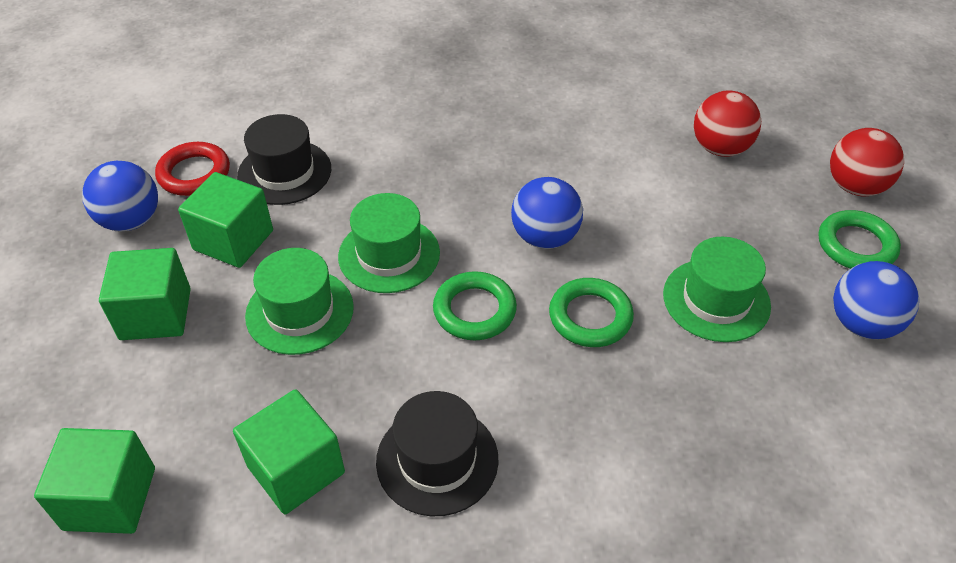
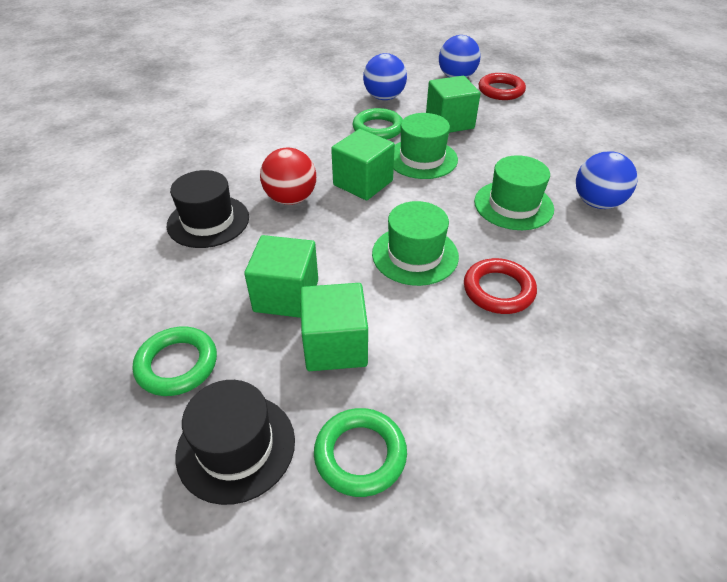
red ball: [694,90,761,157] [830,128,904,196] = 2 -> [260,148,316,205] = 1
red ring: [155,142,230,196] = 1 -> [464,258,537,314] [478,73,526,100] = 2

